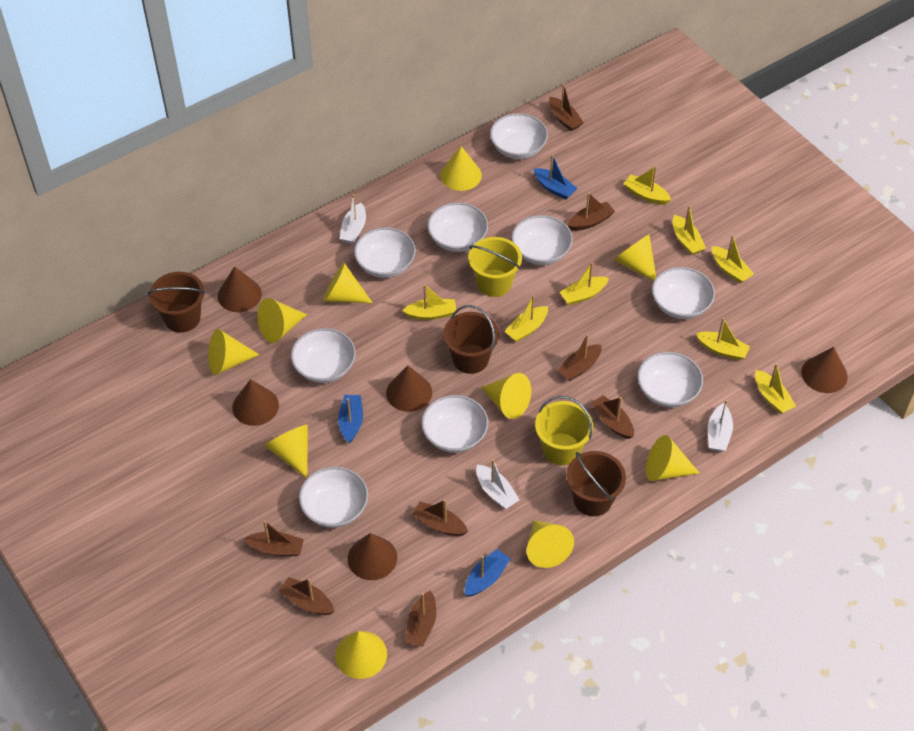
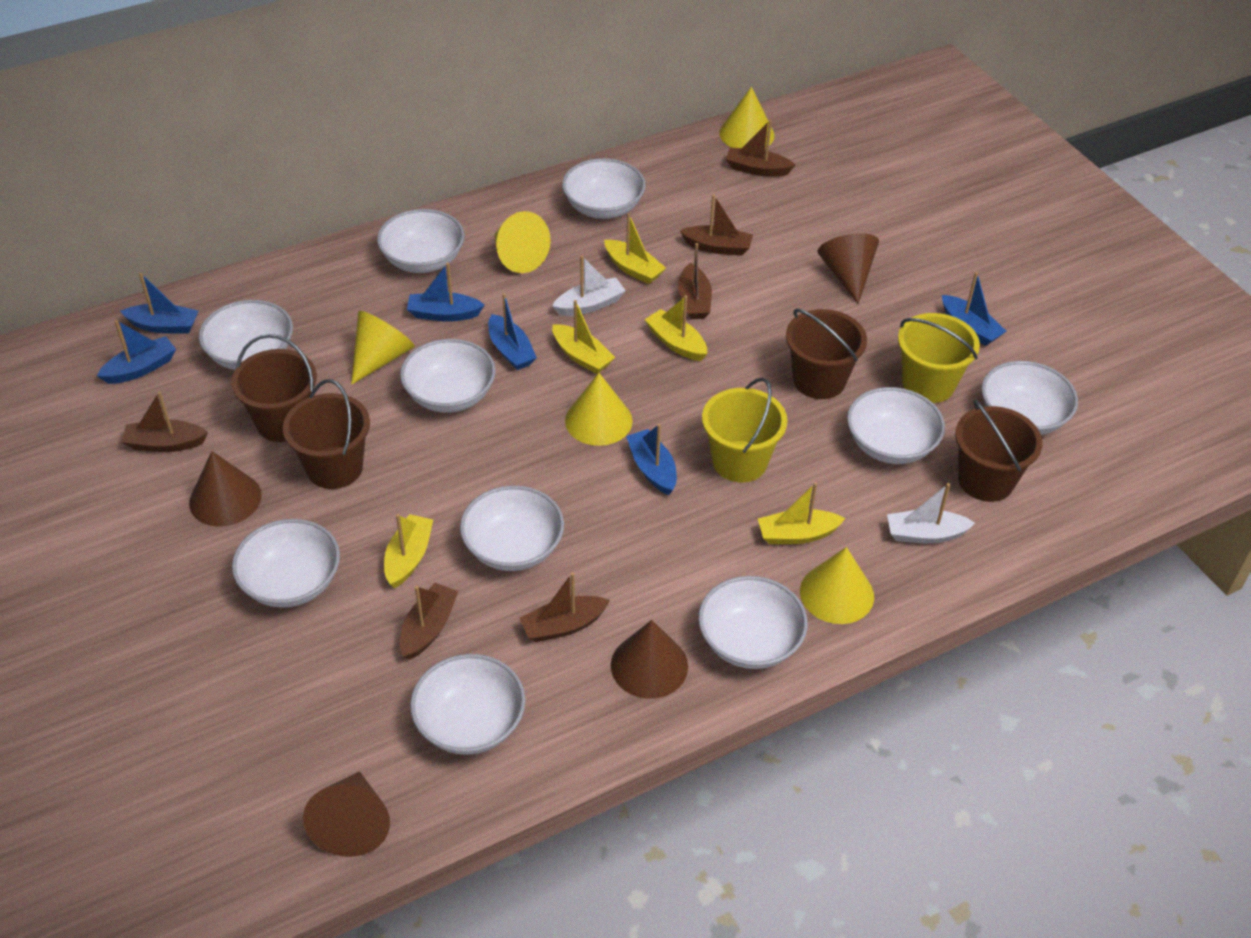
blue boat: [338,395,363,443] [465,549,510,597] [534,154,578,200] = 3 -> [97,320,176,384] [120,273,199,334] [407,262,484,322] [488,293,537,370] [626,424,677,495] [942,272,1006,346] = 6
brown boat: [244,520,304,556] [278,577,334,615] [405,590,436,647] [412,500,468,536] [549,84,584,131] [557,334,602,381] [567,193,615,231] [591,395,634,439] = 8 -> [122,391,208,452] [400,583,458,660] [520,572,610,642] [678,243,712,319] [680,194,753,256] [726,119,795,177] = 6
brown bucket: [148,272,205,333] [443,305,499,374] [566,451,626,516] = 3 -> [231,334,317,442] [283,379,370,489] [786,308,867,399] [955,400,1043,502] = 4
brown cone: [218,266,262,312] [232,379,279,426] [348,533,397,580] [386,366,432,412] [801,347,848,393] = 5 -> [189,451,262,526] [303,771,390,857] [611,620,688,699] [818,233,879,304] = 4
white boat: [340,194,366,244] [476,459,520,509] [708,400,733,452] = 3 -> [552,255,626,316] [887,483,975,544] = 2
white bowl: [291,328,356,383] [299,467,368,528] [354,227,416,278] [421,395,488,453] [427,202,488,252] [490,113,548,159] [511,215,573,265] [637,352,703,407] [652,267,715,319] = 9 -> [199,300,293,370] [232,519,340,608] [377,209,465,273] [400,339,496,413] [410,654,526,755] [460,485,564,571] [562,158,646,219] [698,576,808,669] [847,387,945,464] [981,361,1078,435] = 10
yellow boat: [402,284,456,320] [504,295,548,342] [559,262,609,305] [623,166,671,205] [673,205,706,255] [696,318,750,360] [712,235,754,283] [755,363,796,414] = 8 -> [384,514,433,588] [552,300,615,374] [604,213,666,284] [644,295,707,361] [758,482,845,544] = 5
yellow cone: [208,329,260,375] [257,298,307,343] [265,425,308,478] [323,263,373,303] [335,631,387,679] [440,146,482,191] [481,373,531,419] [527,520,574,568] [614,235,656,281] [646,435,700,481] = 10 -> [351,311,415,385] [494,211,551,273] [565,373,632,446] [719,87,775,148] [800,547,874,624] = 5

